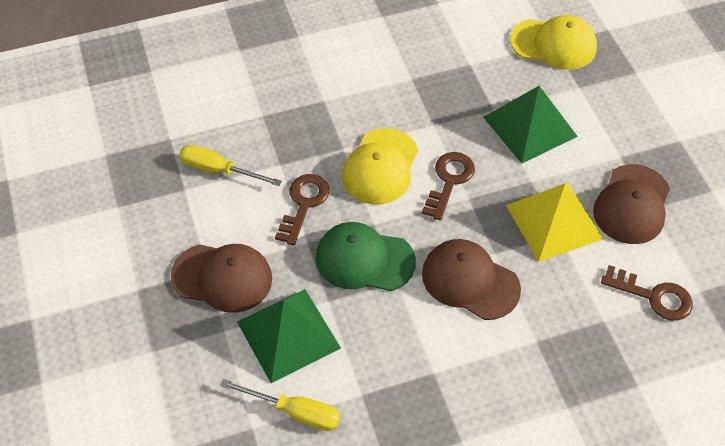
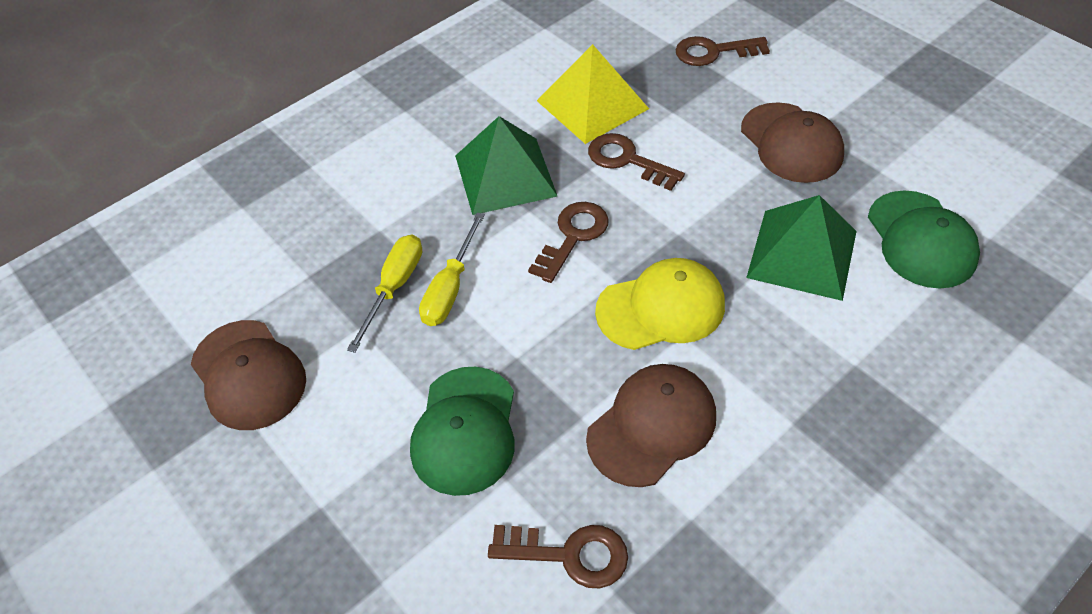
brown key: [275,174,330,245] [422,152,475,220] [601,265,693,321] = 3 -> [488,525,628,588] [528,202,609,283] [588,133,685,191] [675,36,770,66] = 4
green cap: [316,222,416,291] = 1 -> [410,367,515,496] [868,190,980,289] = 2
yellow cap: [342,128,418,205] [510,15,597,70] = 2 -> [595,258,725,350] = 1

